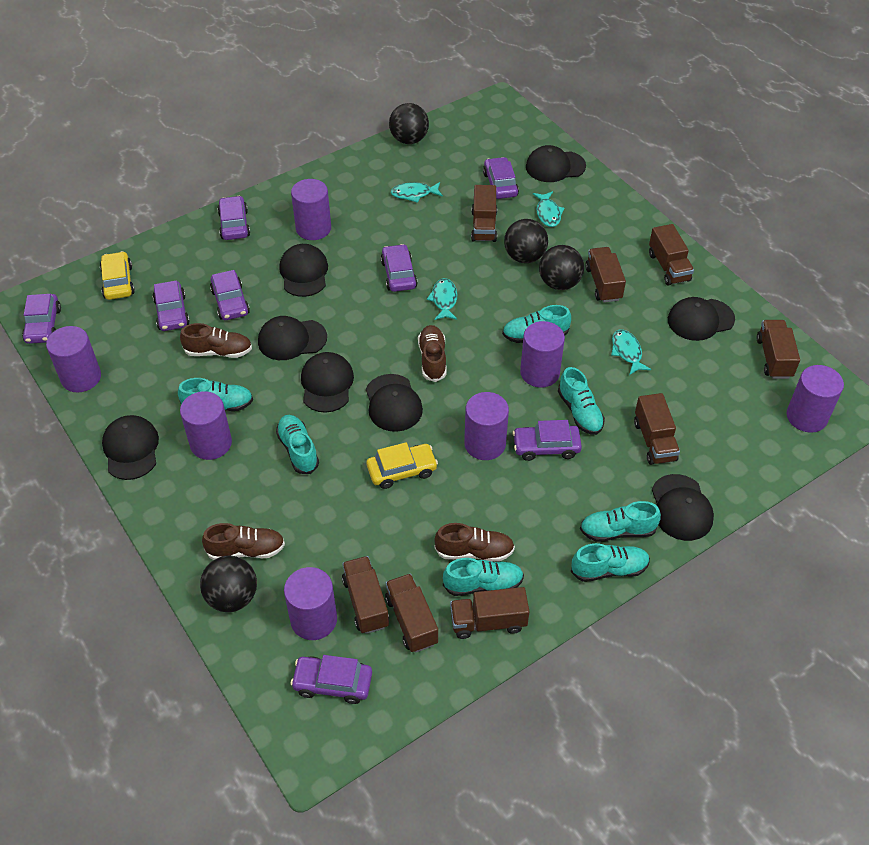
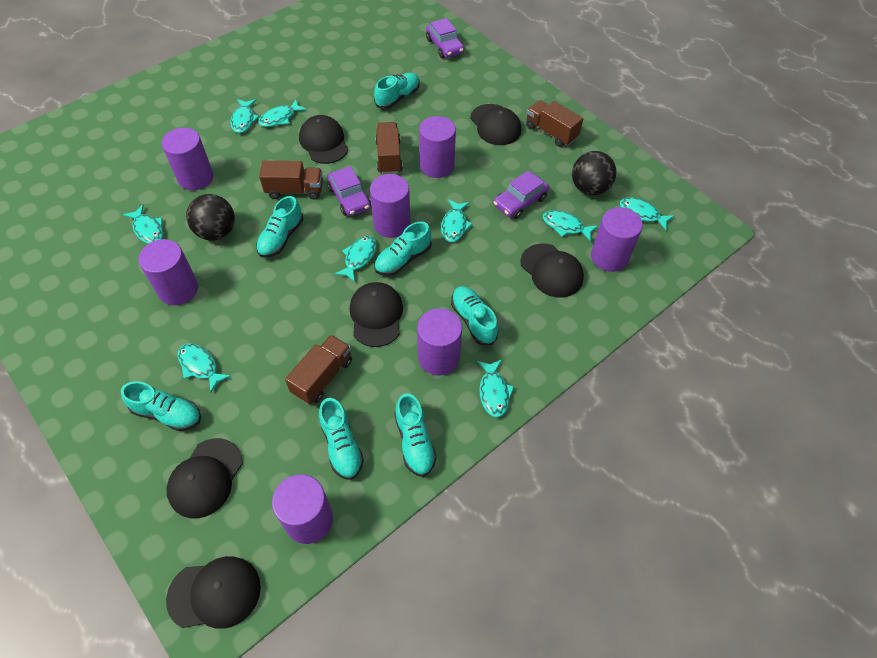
black ball: [200,556,257,612] [389,103,429,144] [504,219,548,263] [539,245,584,290] = 4 -> [186,194,235,241] [572,151,616,196] = 2
black cap: [102,415,159,480] [258,316,327,360] [279,244,328,297] [301,352,354,413] [366,374,423,432] [526,145,586,182] [652,474,714,541] [668,297,735,341] = 8 -> [166,556,261,629] [167,438,243,518] [299,115,348,164] [350,282,403,347] [470,104,521,145] [520,243,584,297] = 6
brown shoe: [180,323,252,358] [202,523,285,560] [418,325,447,382] [434,523,515,562] = 4 -> none = 0
brown truck: [342,556,389,634] [385,574,438,653] [450,587,530,639] [471,185,497,242] [585,247,626,302] [634,393,680,465] [649,224,694,286] [756,320,800,379] = 8 -> [259,161,323,200] [285,335,352,404] [375,122,403,174] [526,100,583,147] = 4
purple car: [22,294,61,344] [153,280,190,331] [210,270,250,320] [217,196,250,240] [291,655,372,704] [381,244,418,292] [483,157,519,199] [512,420,582,461] = 8 -> [327,166,371,216] [426,18,464,58] [493,171,549,219] = 3
turquoise fish: [391,182,443,203] [427,278,457,320] [533,191,565,227] [611,329,651,375] = 4 -> [123,205,163,244] [177,344,231,393] [230,99,259,133] [258,99,307,127] [334,236,377,282] [441,199,472,242] [477,360,514,417] [543,210,598,242] [620,197,674,230] = 9
yellow car: [100,251,135,300] [366,442,438,489] = 2 -> none = 0

